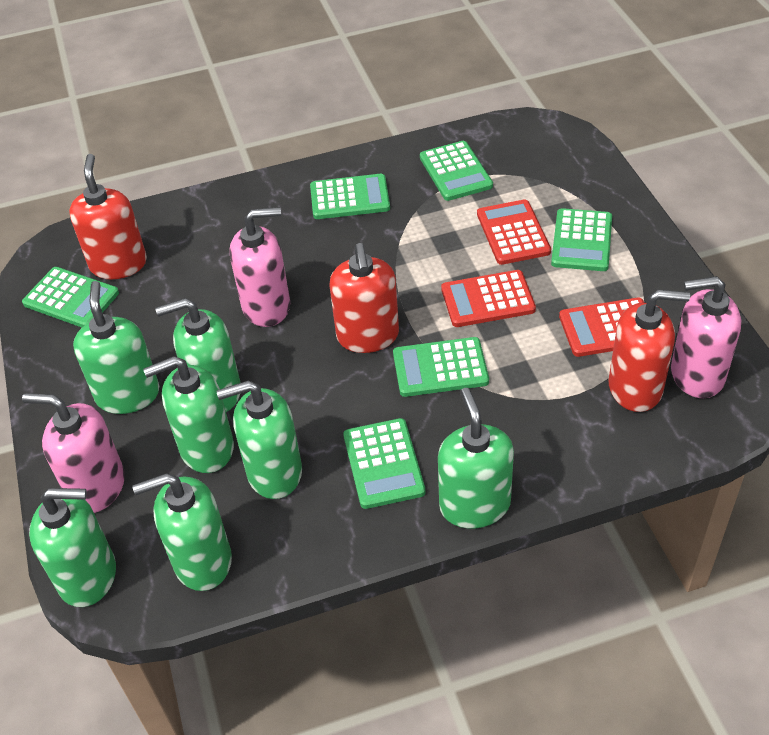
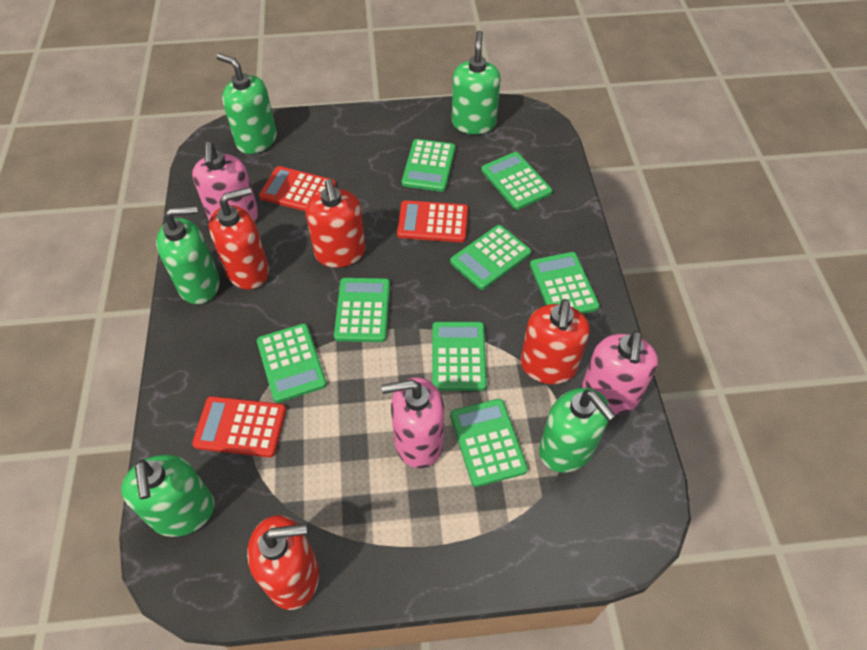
green calculator: [22,267,119,327] [310,174,390,219] [343,418,426,509] [393,337,489,397] [420,141,493,201] [551,208,612,271] = 6 -> [257,323,327,403] [334,278,390,342] [402,139,455,192] [432,322,487,391] [450,225,531,290] [450,399,528,487] [481,152,552,210] [530,252,600,314] = 8
green soap dispenser: [29,488,116,607] [73,281,159,414] [132,473,232,591] [143,356,234,473] [155,298,241,412] [216,380,302,499] [438,388,514,528] = 7 -> [121,455,215,537] [156,206,220,304] [217,53,277,154] [452,31,501,134] [539,388,616,473] = 5
red soap dispenser: [69,154,147,279] [330,243,399,353] [608,290,690,412] = 3 -> [209,187,269,290] [247,515,319,610] [306,179,366,268] [521,299,590,384] = 4

